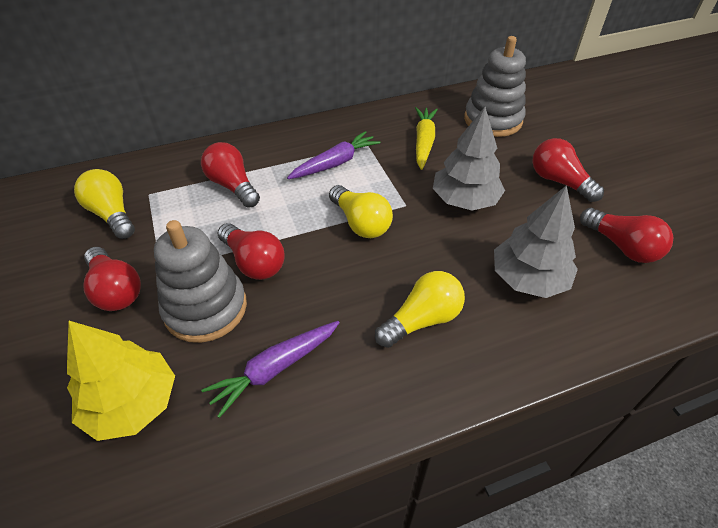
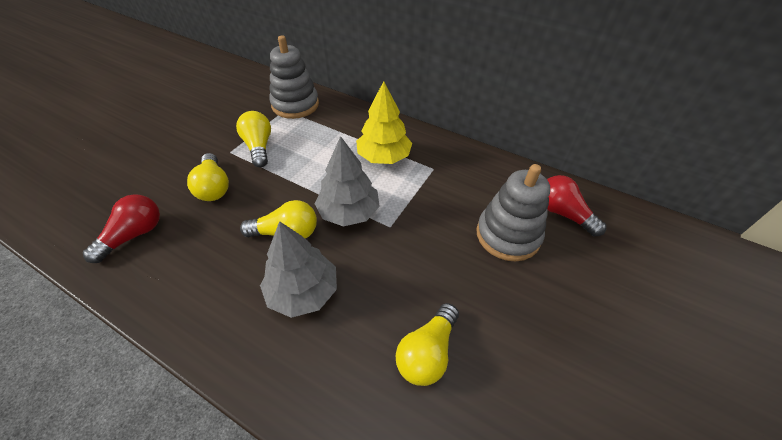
purple carrot: [201,321,340,418] [287,131,380,179] = 2 -> none = 0
red light bulb: [83,247,141,311] [201,142,260,207] [218,223,284,280] [532,138,604,202] [580,208,673,263] = 5 -> [83,194,160,263] [547,175,607,236] = 2
yellow carrot: [415,107,438,170] = 1 -> none = 0
yellow light bulb: [74,169,135,239] [329,185,393,238] [375,271,465,348] = 3 -> [187,153,229,201] [236,111,271,167] [240,200,317,239] [396,303,459,386] = 4

